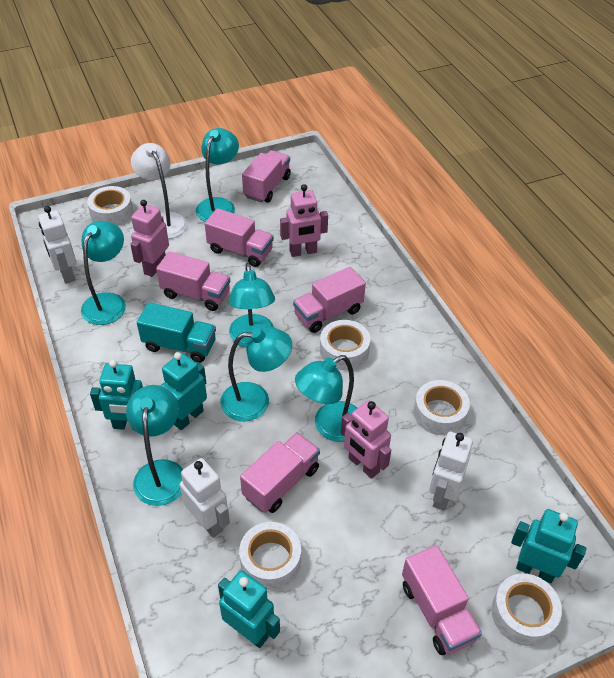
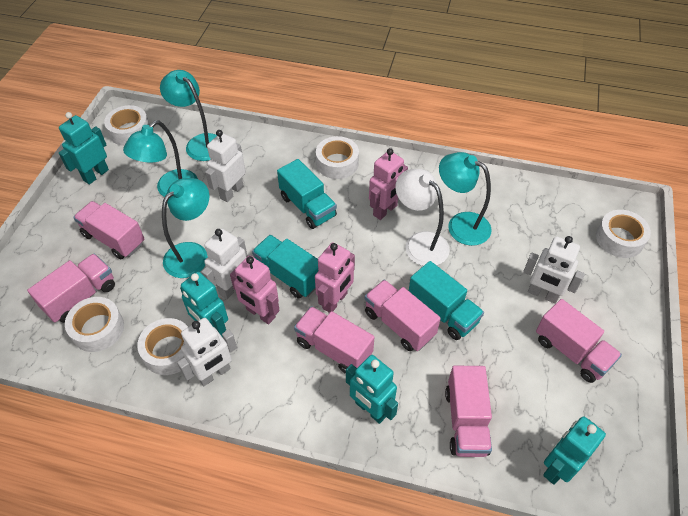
turquoise lamp: [81,221,126,325] [126,385,183,506] [196,128,239,222] [220,327,292,421] [229,263,275,348] [295,355,357,442] = 6 -> [123,120,198,197] [160,70,217,161] [162,178,209,278] [439,152,491,246] = 4
turquoise truck: [137,302,216,363] = 1 -> [252,235,319,299] [277,159,337,229] [409,261,484,340] = 3
white robot: [38,206,76,284] [180,458,230,538] [429,432,473,511] = 3 -> [177,318,237,386] [202,229,247,299] [205,130,246,202] [523,236,585,304] = 4

